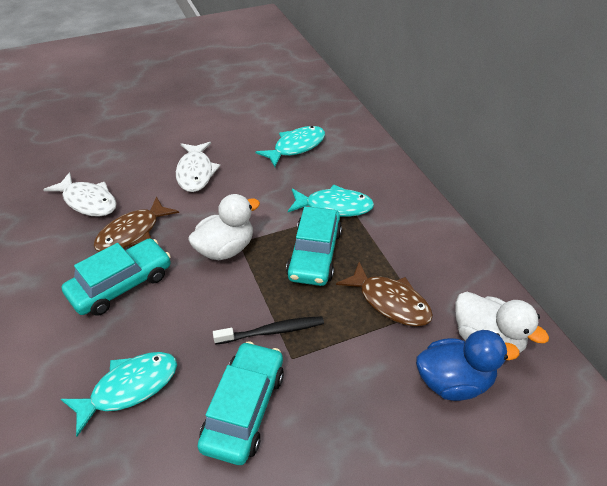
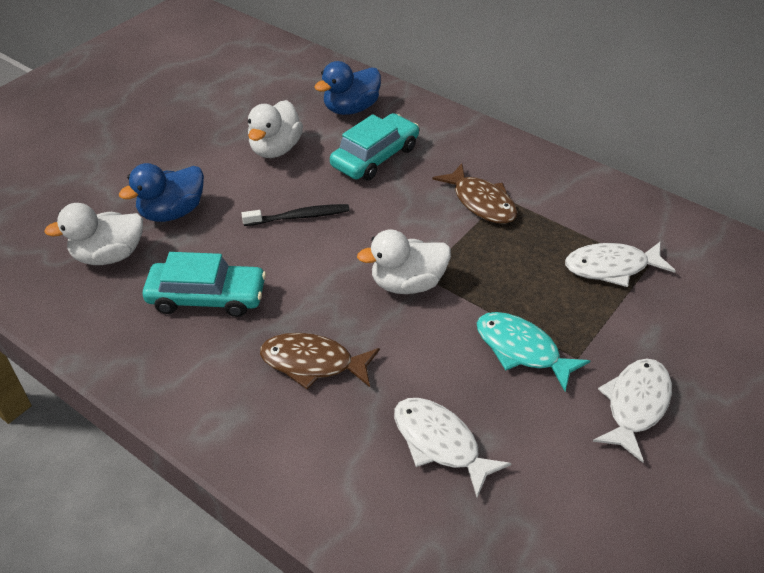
blue duck: [416,330,520,401] = 1 -> [119,163,204,222] [315,61,381,115] = 2
turquoise car: [62,238,171,316] [197,341,284,465] [286,207,342,286] = 3 -> [143,252,266,317] [330,113,419,181] = 2
turquoise fish: [61,352,177,436] [256,126,325,167] [288,184,374,217] = 3 -> [477,312,590,391] = 1
white duck: [188,194,260,260] [455,292,549,352] = 2 -> [44,203,143,265] [248,100,303,158] [357,229,451,294] = 3
white fish: [43,172,116,217] [176,142,220,192] = 2 -> [394,398,512,498] [565,242,676,287] [593,359,672,463] = 3

